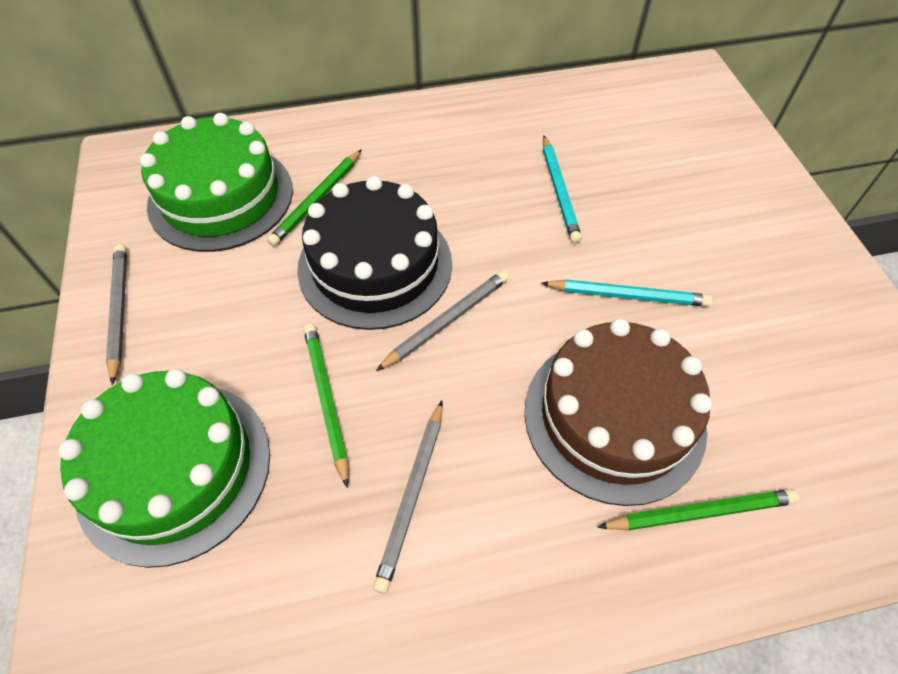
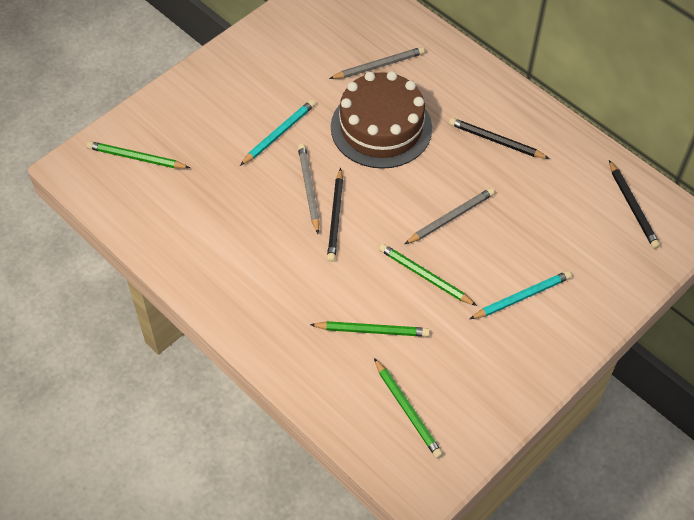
black cake: [297,176,452,330] = 1 -> none = 0
black pencil: none = 0 -> [327,168,343,262] [449,118,550,159] [609,160,660,249] = 3
green cake: [59,369,270,568] [140,113,293,252] = 2 -> none = 0
green pencil: [267,149,362,247] [304,324,349,488] [597,489,799,531] = 3 -> [87,141,190,168] [310,321,430,337] [374,358,443,458] [379,244,477,306] = 4

